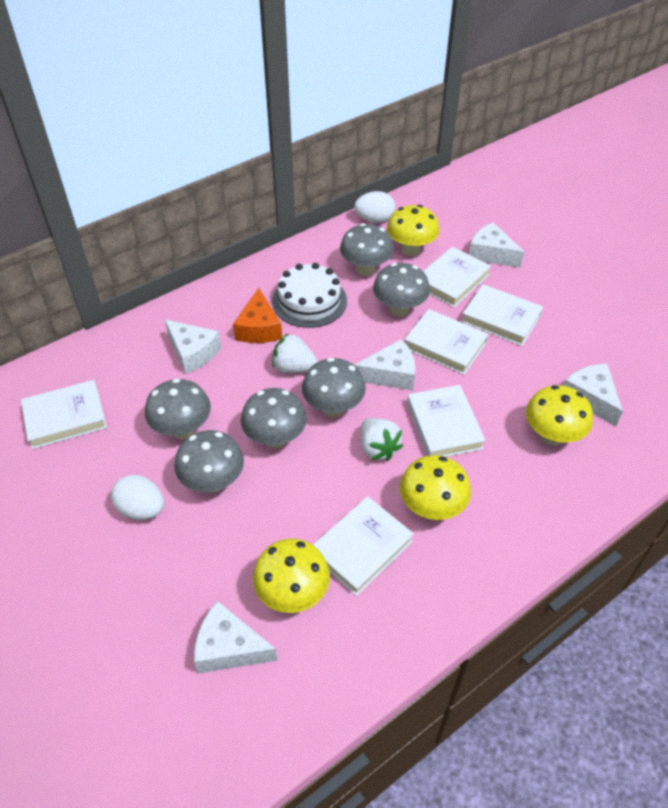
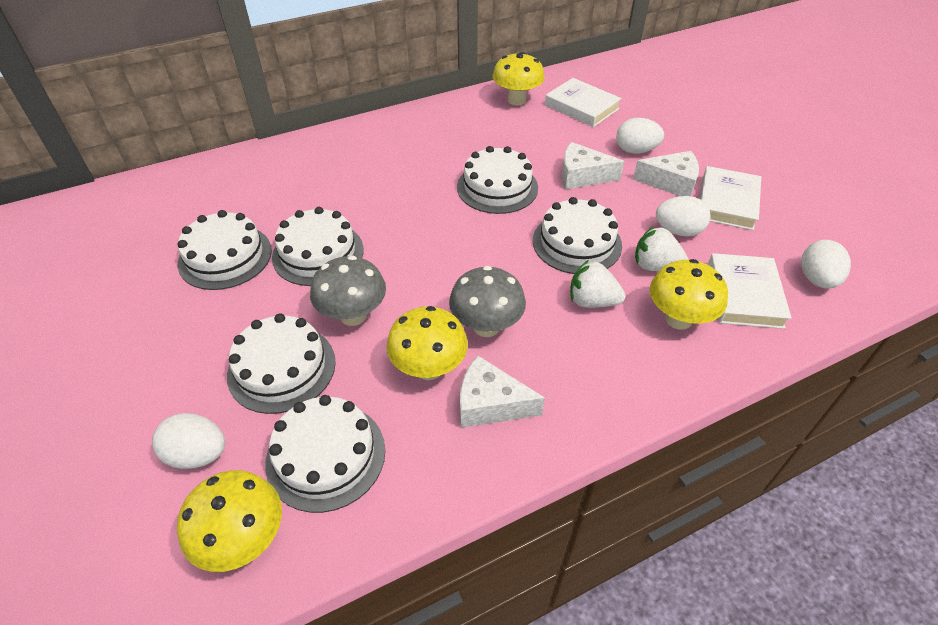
grey mushroom: [145,379,211,439] [174,430,244,493] [241,388,307,448] [302,358,366,417] [340,223,394,276] [373,263,430,317] = 6 -> [310,256,386,326] [449,266,526,337] = 2
orange cheese: [233,288,282,343] = 1 -> none = 0
white book: [21,380,107,449] [313,496,414,596] [405,309,489,375] [407,385,486,457] [423,247,491,308] [461,284,543,346] = 6 -> [545,78,622,127] [699,166,761,230] [708,253,792,329] = 3
white cake: [272,263,347,328] = 1 -> [178,210,272,290] [227,313,336,414] [265,395,385,513] [272,207,364,286] [457,146,538,214] [533,197,622,274] = 6
white cheese: [164,319,221,374] [194,601,277,673] [355,339,415,391] [469,222,524,268] [564,364,623,426] = 5 -> [460,356,545,428] [562,142,624,189] [633,151,699,196] = 3
white egg: [111,475,164,520] [355,191,395,223] = 2 -> [152,413,225,469] [616,118,664,154] [656,196,711,236] [801,240,851,289] = 4

